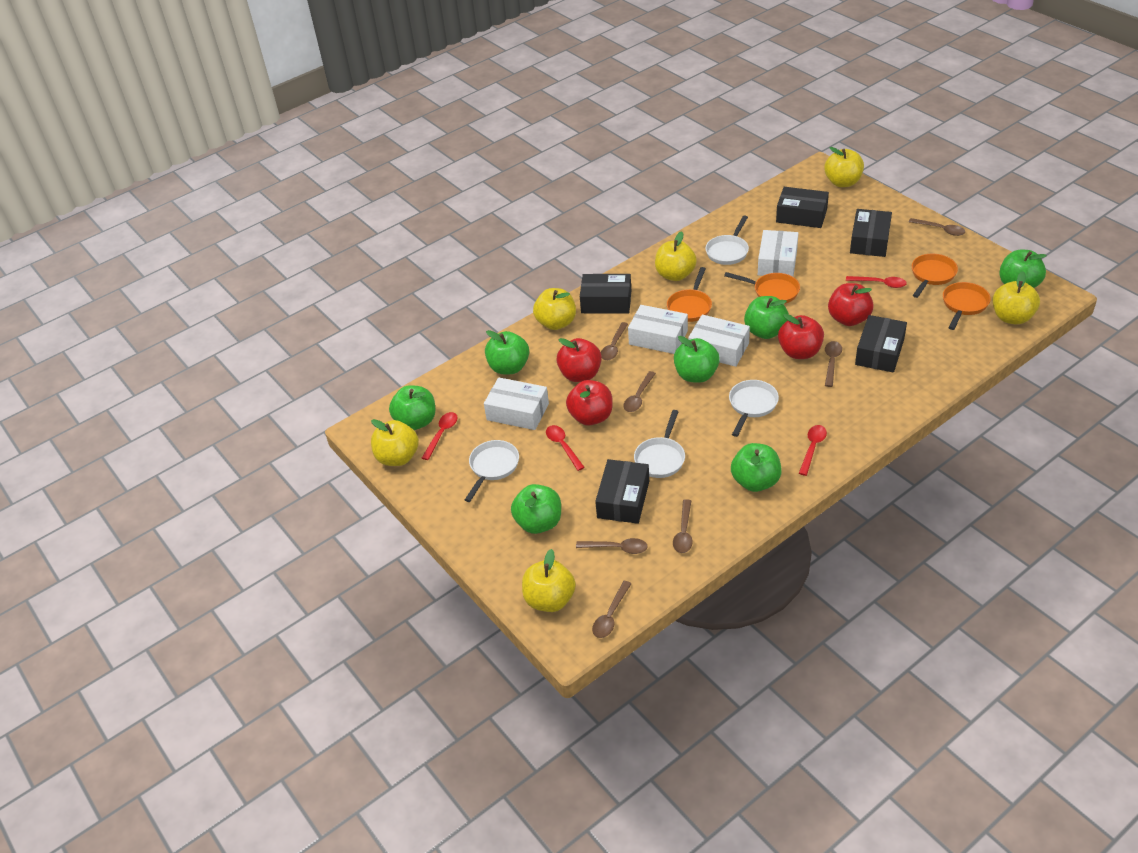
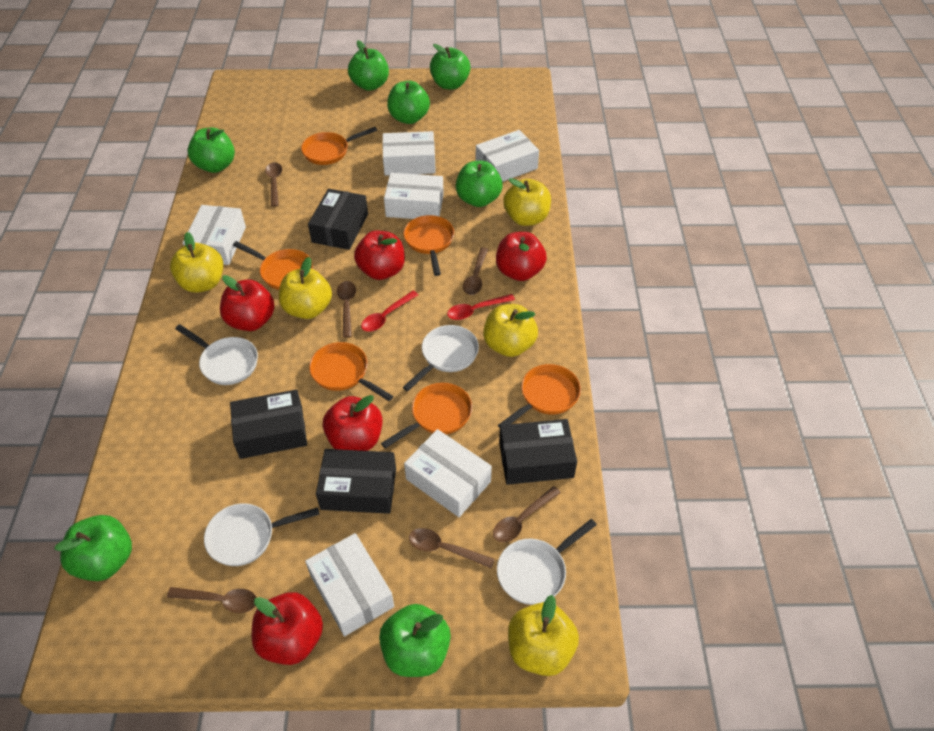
black box: [580,274,631,314] [595,459,649,524] [776,187,829,228] [850,209,892,257] [855,315,907,373] = 5 -> [230,389,307,459] [308,189,368,250] [316,449,396,514] [499,419,577,485] = 4
brown spoon: [576,538,648,554] [592,581,632,638] [601,322,628,360] [623,371,656,412] [673,499,693,553] [825,341,842,387] [909,218,965,236] = 7 -> [167,587,257,613] [265,162,282,207] [337,281,356,338] [409,528,495,569] [463,247,488,295] [493,486,561,543] = 6
orange pan: [667,267,712,322] [724,272,800,304] [912,254,958,298] [943,282,991,330] = 4 -> [233,241,313,290] [301,127,377,165] [309,342,393,401] [381,383,472,449] [403,215,454,276] [498,364,581,428] = 6
red apple: [556,338,602,382] [566,380,613,425] [778,314,824,359] [828,283,874,326] = 4 -> [220,275,275,331] [252,592,323,665] [323,395,383,451] [354,231,405,280] [496,232,547,281] = 5
red spoon: [422,412,458,460] [546,425,585,471] [799,425,827,476] [846,276,907,288] = 4 -> [361,291,418,332] [447,294,515,320] = 2
white box: [484,377,549,430] [628,305,688,354] [688,315,750,367] [758,230,798,277] = 4 -> [183,205,246,265] [305,533,394,637] [382,131,436,176] [384,173,444,219] [404,429,492,517] [476,130,539,182] = 6
yellow apple: [371,419,419,466] [522,549,576,612] [533,288,576,330] [655,231,697,281] [824,147,864,187] [993,271,1040,325] = 6 -> [170,232,223,293] [279,257,332,319] [483,304,538,357] [503,178,551,226] [508,595,579,676] = 5

